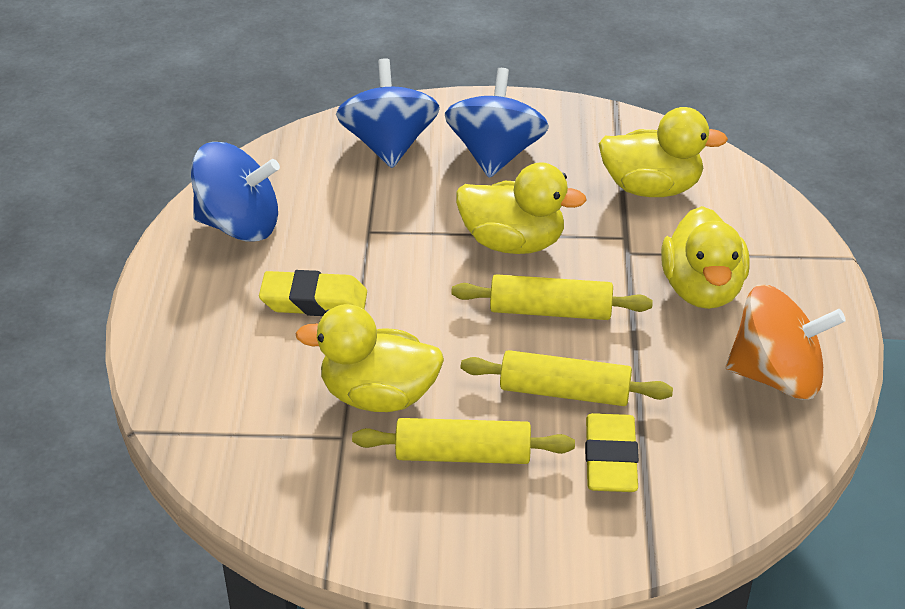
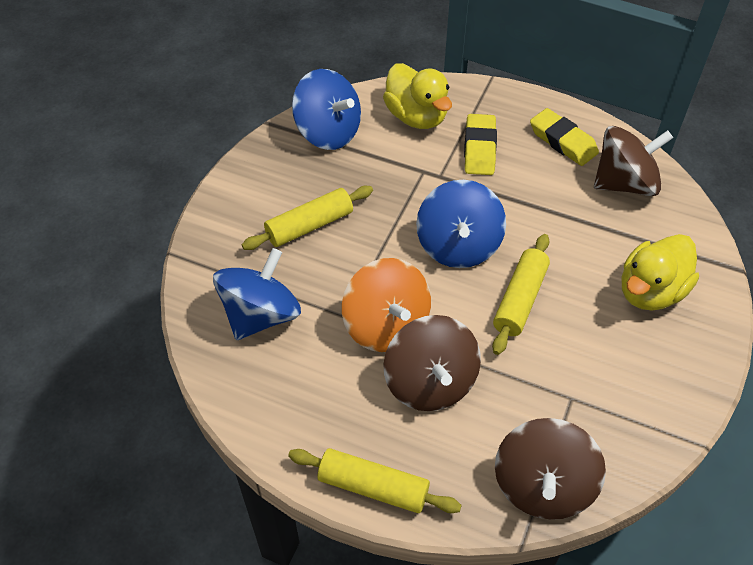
brown spinning top: none = 0 -> [383,315,481,411] [495,418,606,520] [594,126,673,196] = 3
yellow duck: [296,304,444,412] [456,162,587,254] [599,107,728,197] [661,206,750,309] = 4 -> [383,63,452,129] [622,234,699,311] = 2

